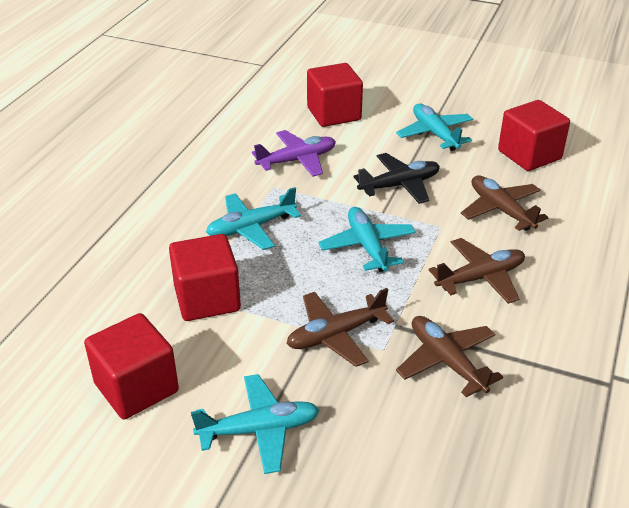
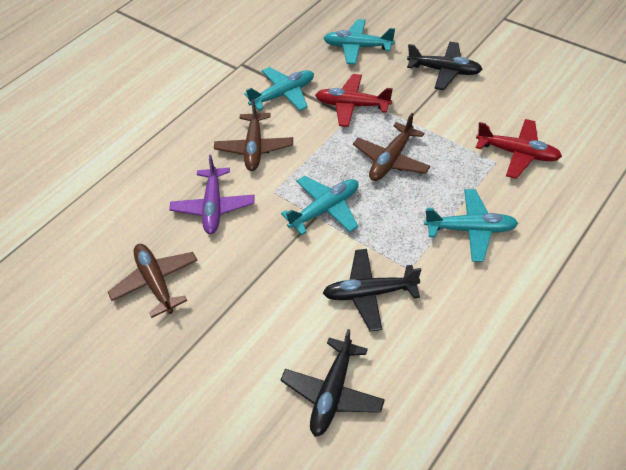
black plane: [353,153,440,204] = 1 -> [281,329,385,437] [323,249,421,331] [407,42,483,90] = 3
brown plane: [287,288,394,367] [396,316,503,397] [429,238,525,304] [461,175,549,231] = 4 -> [108,244,198,318] [214,99,293,171] [353,113,431,181] = 3
red cube: [84,313,179,419] [169,234,241,321] [307,63,363,127] [498,100,570,171] = 4 -> none = 0
red plane: none = 0 -> [315,74,393,127] [476,119,562,179] = 2

